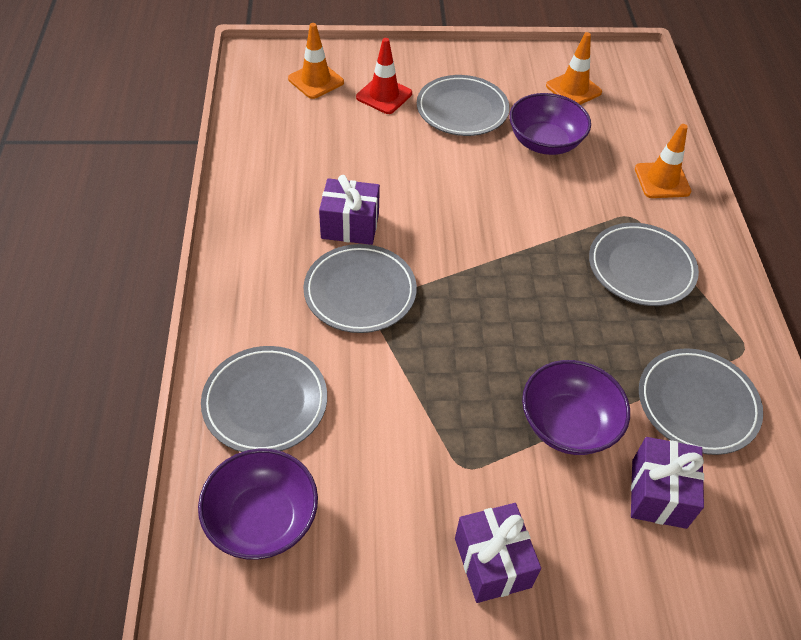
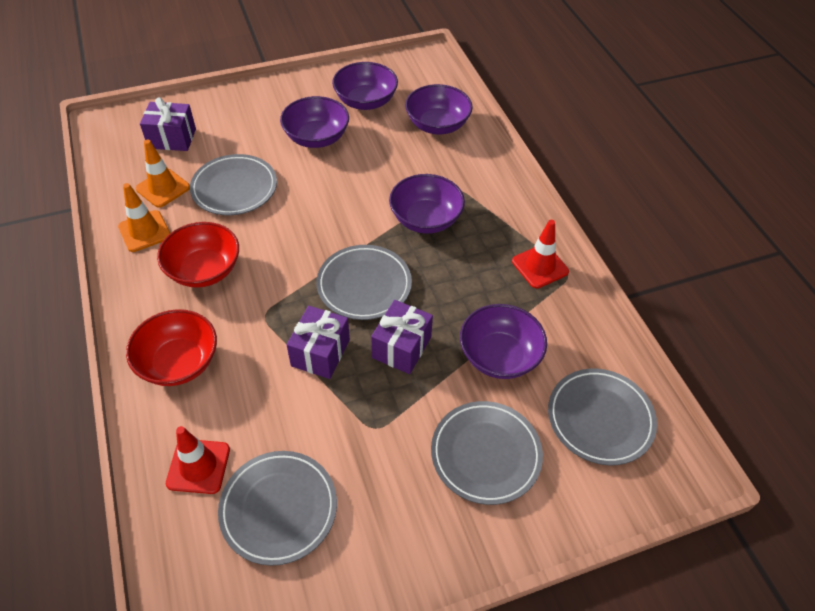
orange traffic cone: [288,23,344,99] [546,32,602,105] [635,124,691,198] = 3 -> [118,183,170,252] [135,139,190,208] = 2
purple bowl: [198,449,318,560] [509,93,591,155] [522,360,630,455] = 3 -> [280,96,349,148] [332,62,398,110] [389,174,465,234] [405,84,473,134] [460,304,547,379] = 5
red bowl: none = 0 -> [126,309,217,386] [157,222,239,288] = 2
red traffic cone: [356,38,412,114] = 1 -> [166,426,230,494] [512,220,569,289] = 2

